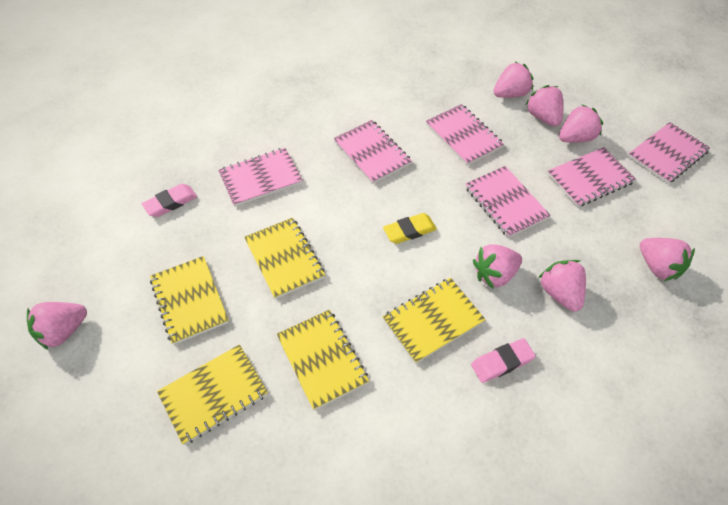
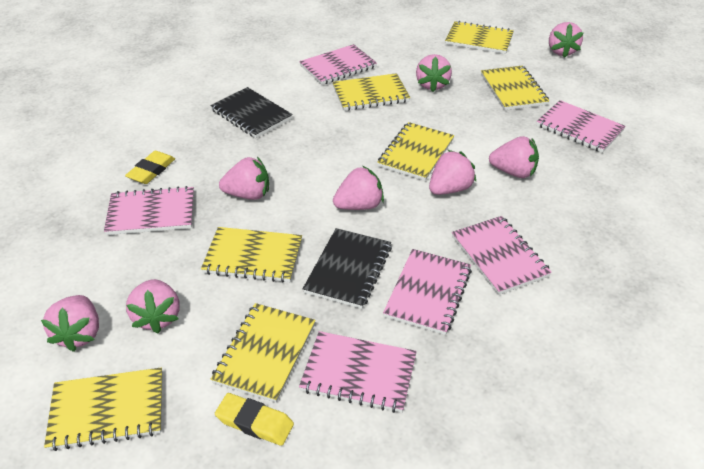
black notebook: none = 0 -> [210,87,293,138] [303,228,392,309] = 2
pink eraser: [142,184,197,217] [471,338,536,383] = 2 -> none = 0
pink strawberry: [27,302,87,350] [473,244,522,289] [493,62,533,98] [525,85,563,126] [539,260,586,311] [559,104,603,143] [640,238,695,281] = 7 -> [41,295,99,352] [126,279,180,333] [219,157,269,200] [333,166,384,210] [416,54,452,92] [429,150,476,195] [489,136,539,178] [549,22,583,58] = 8
yellow eraser: [383,213,437,244] = 1 -> [125,151,175,184] [215,393,294,446] = 2
yellow notebook: [150,256,229,345] [157,345,268,445] [244,218,325,299] [277,310,369,410] [383,278,486,364] = 5 -> [44,368,163,451] [201,227,302,283] [211,303,316,403] [333,73,410,111] [377,122,454,181] [445,21,514,54] [481,65,549,110] = 7

